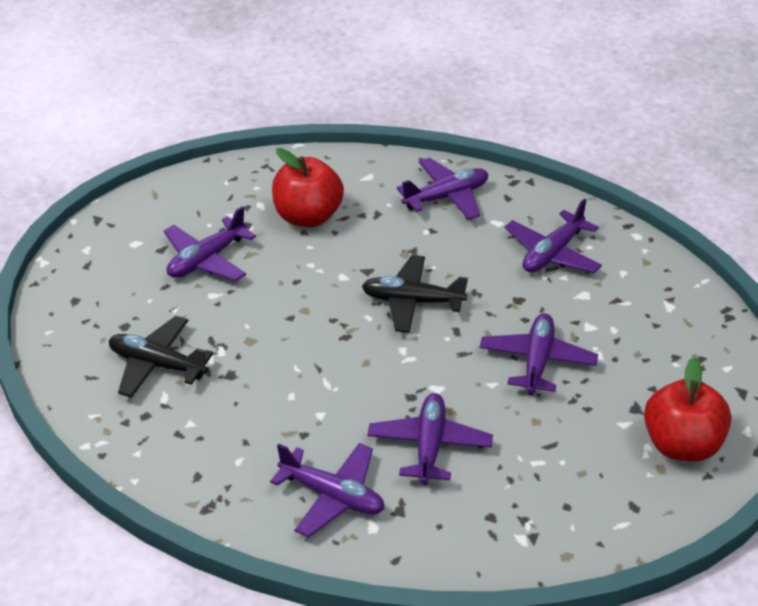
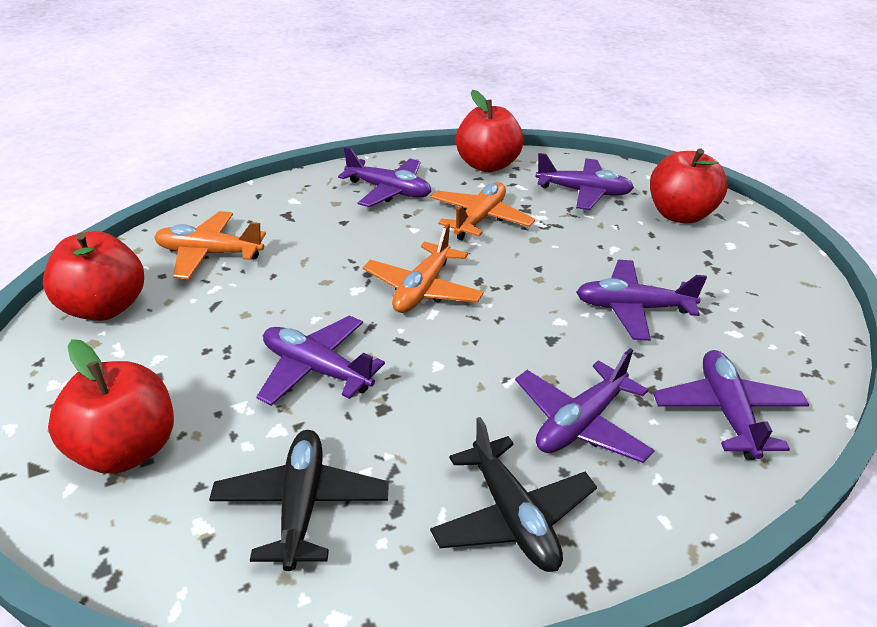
orange plane: none = 0 -> [154,211,266,279] [363,224,484,313] [430,182,535,240] = 3
red apple: [272,148,344,227] [644,357,731,461] = 2 -> [43,231,144,321] [48,339,174,474] [456,90,524,172] [650,148,728,224] = 4

